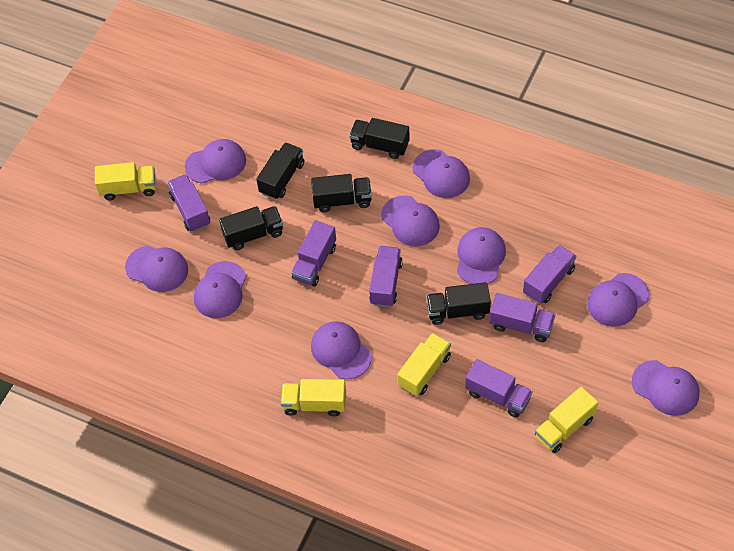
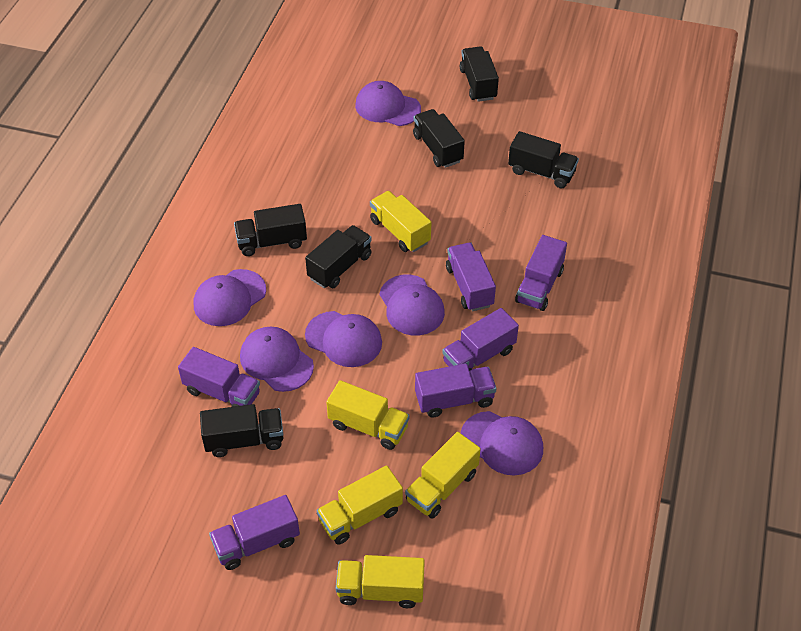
black truck: [219,206,283,250] [256,142,304,199] [311,174,372,212] [349,118,410,159] [426,282,491,325] = 5 -> [200,404,283,457] [234,204,307,256] [305,225,372,288] [413,109,465,168] [460,46,499,102] [508,131,579,189] = 6
purple cap: [125,246,188,292] [185,139,246,184] [194,261,246,318] [311,321,372,379] [381,195,440,246] [413,149,470,198] [457,227,506,284] [587,273,649,327] [632,360,700,416] = 9 -> [194,269,266,326] [240,327,314,392] [305,311,382,367] [355,81,421,126] [379,275,445,336] [461,411,543,475] = 6
yellow truck: [95,162,156,200] [281,379,346,416] [397,333,451,396] [535,387,598,453] = 4 -> [316,466,403,545] [326,380,410,450] [336,555,425,608] [370,191,431,252] [405,432,481,519] = 5

